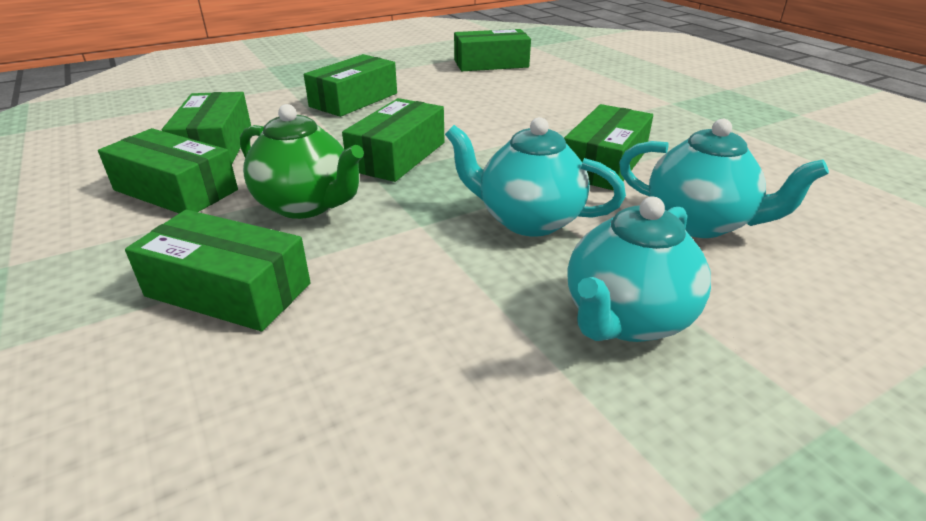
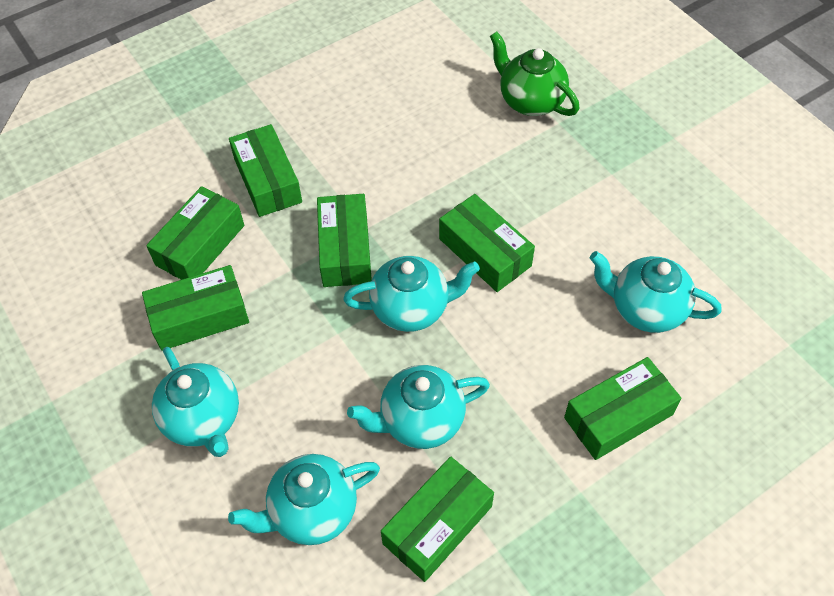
turquoise teapot: [445,117,626,237] [568,196,711,342] [619,119,829,238] = 3 -> [152,347,239,457] [228,454,380,545] [343,256,480,332] [347,365,490,449] [590,251,722,333] = 5

